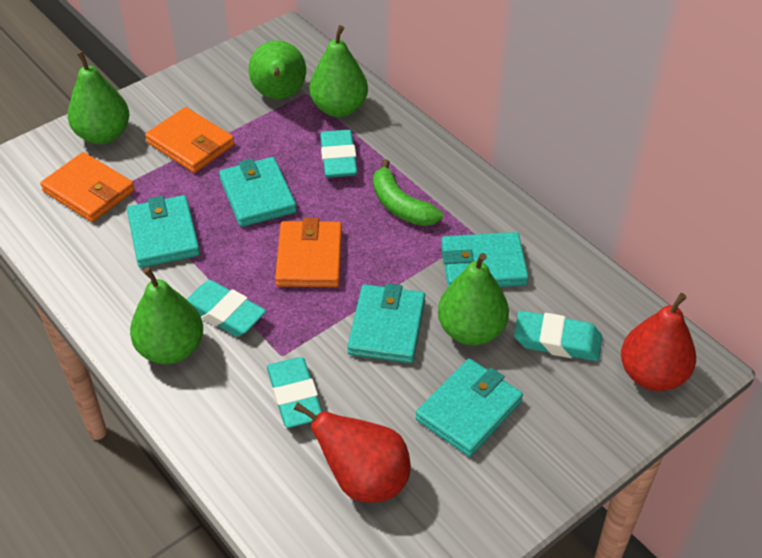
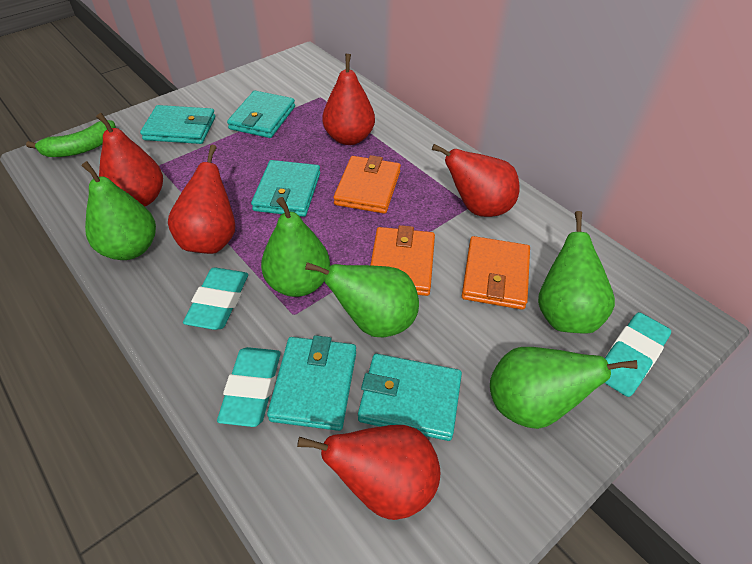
red pear: [294,402,411,503] [621,293,696,391] = 2 -> [96,113,163,206] [168,144,235,254] [297,425,440,520] [322,54,375,145] [432,144,519,217] = 5
turquoise eraser: [186,280,266,336] [267,357,322,428] [320,130,358,178] [514,311,602,361] = 4 -> [183,267,248,330] [217,347,281,427] [605,312,671,397] = 3

